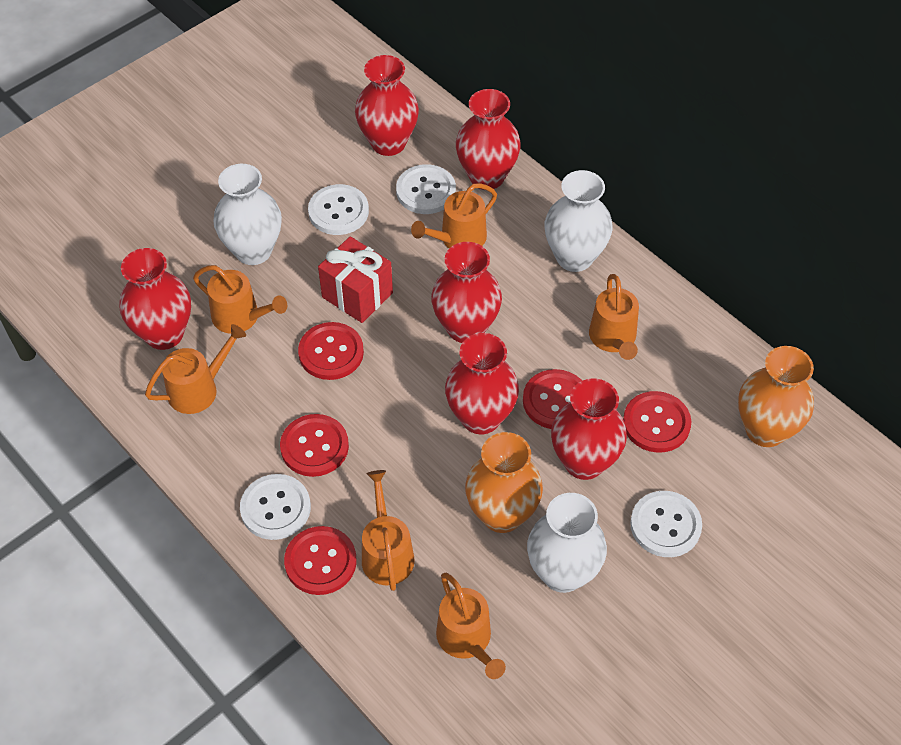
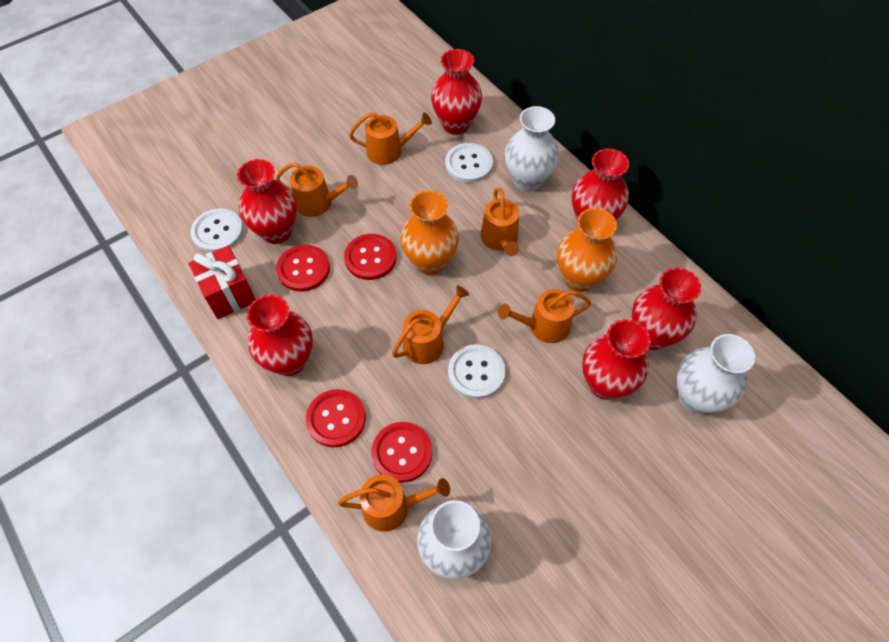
red button: [280,414,349,477] [284,526,357,595] [298,322,364,380] [523,369,582,429] [623,391,691,453] = 5 -> [276,245,330,292] [306,389,366,447] [344,234,397,280] [371,422,432,483] = 4
white button: [240,474,311,540] [308,184,369,235] [396,164,456,214] [630,491,702,557] = 4 -> [190,208,243,253] [445,143,493,183] [448,344,505,399] = 3

